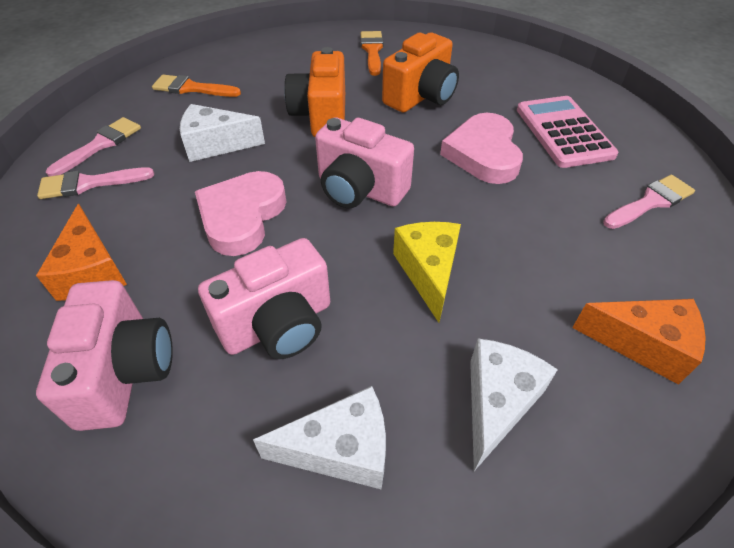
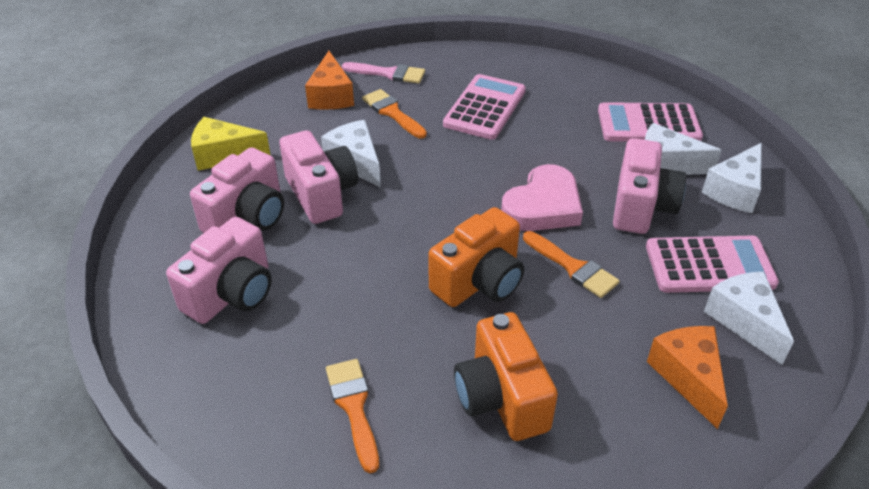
orange brush: [152,75,241,97] [361,31,383,76] = 2 -> [326,359,379,473] [362,89,427,138] [523,231,620,298] = 3
pink brush: [37,167,154,199] [46,117,141,176] [603,175,695,229] = 3 -> [342,62,425,84] = 1
pink calculator: [517,96,618,168] = 1 -> [443,74,526,140] [598,102,703,142] [646,236,779,293] = 3
pink camera: [36,280,173,431] [198,238,330,359] [315,117,414,208] = 3 -> [166,217,272,324] [190,147,284,233] [279,130,358,224] [613,138,686,234] = 4
pink heart: [195,171,287,256] [440,113,523,184] = 2 -> [501,164,583,231] = 1
white cheese: [180,104,265,162] [253,386,386,489] [470,339,558,471] = 3 -> [321,120,381,187] [645,123,722,175] [702,143,762,213] [704,271,794,365] = 4

